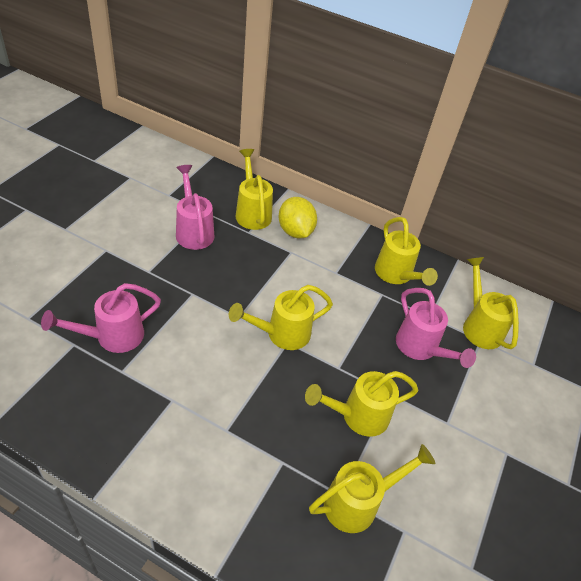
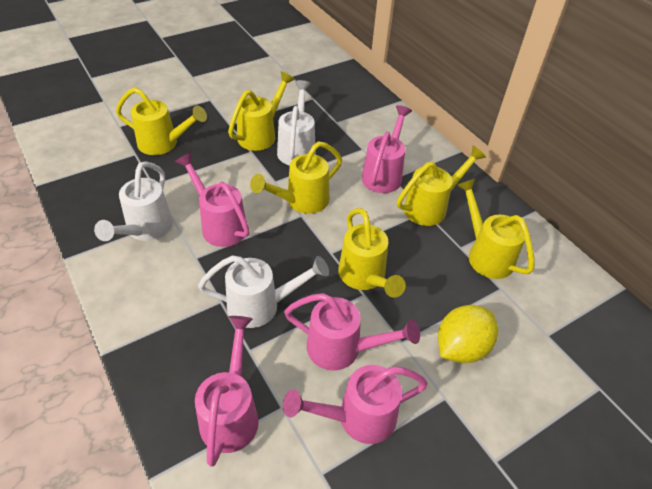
pink watering can: [41,283,161,353] [176,165,215,250] [396,288,476,368] = 3 -> [175,153,250,247] [195,316,259,467] [283,365,428,444] [284,293,420,370] [362,105,412,193] = 5
white watering can: none = 0 -> [94,161,173,241] [198,255,329,328] [277,80,316,166] = 3

